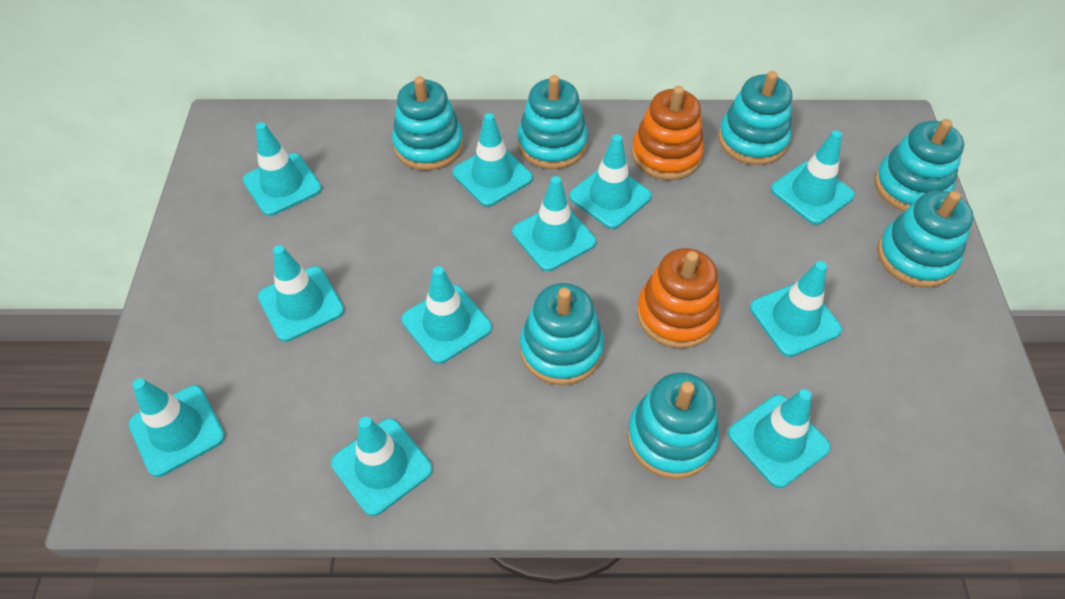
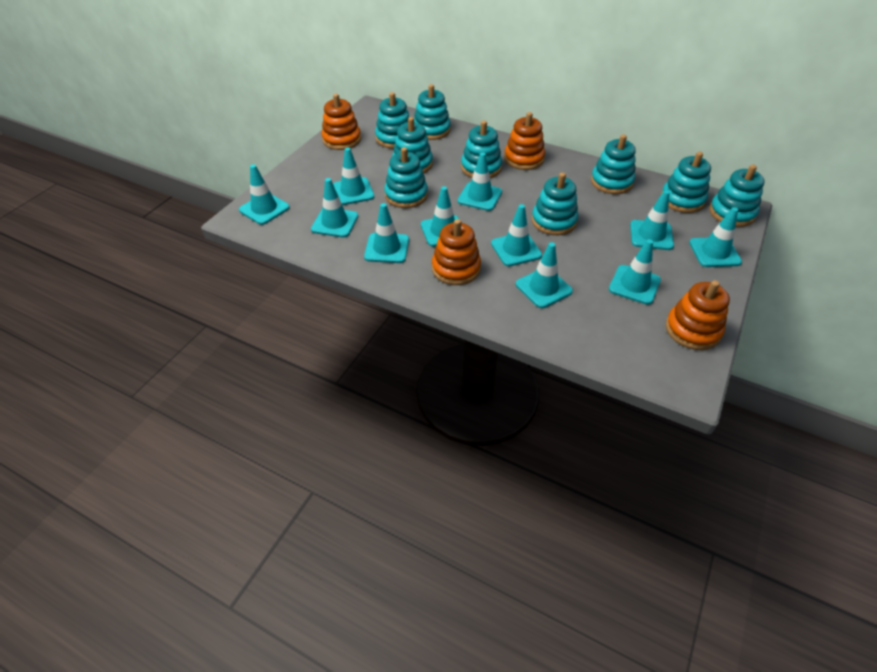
orange stacking toy: [632,86,704,180] [637,248,721,348] = 2 -> [321,94,361,150] [432,219,481,285] [504,112,545,170] [666,280,730,350] = 4
turquoise stacking toy: [392,76,464,170] [518,75,588,169] [520,283,604,385] [627,372,719,479] [718,71,792,165] [874,119,964,211] [877,190,974,288] = 7 -> [375,92,409,148] [384,147,428,208] [392,117,433,174] [414,84,451,140] [461,121,502,178] [532,173,578,235] [591,134,636,194] [661,152,711,213] [709,165,764,227] = 9

